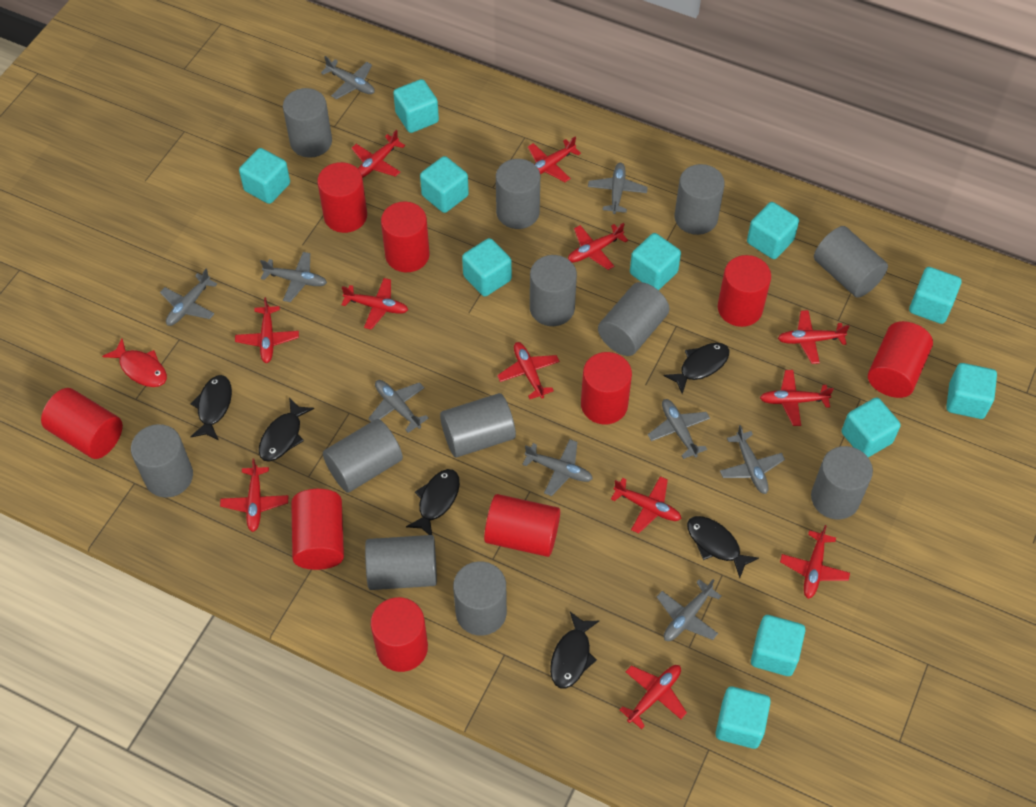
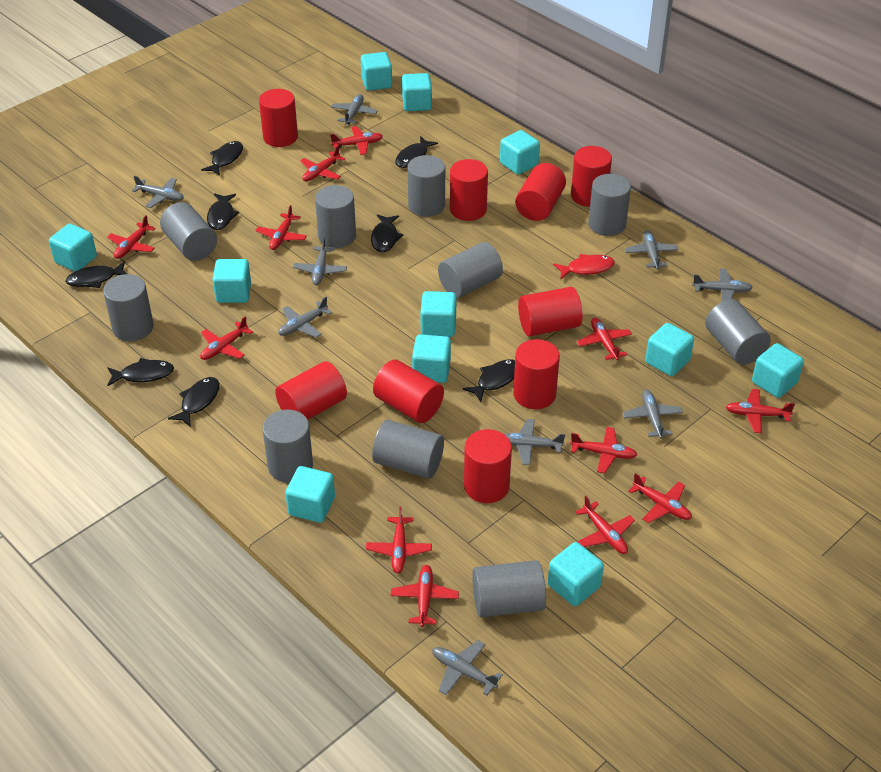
black fish: [190,375,232,440] [259,398,314,462] [406,469,460,535] [550,612,599,689] [664,343,729,394] [687,516,759,578] = 6 -> [65,261,127,288] [107,358,174,386] [168,377,220,427] [201,141,243,176] [207,193,239,230] [371,214,403,252] [395,136,438,168] [462,359,515,402] = 8
grey cylinder: [131,424,193,498] [283,88,332,158] [323,419,403,493] [365,535,437,590] [440,393,516,458] [453,561,507,636] [496,159,540,229] [530,255,577,326] [598,282,669,356] [674,164,725,235] [811,446,873,519] [814,226,888,298] = 12 -> [103,274,154,341] [160,202,217,261] [263,410,313,483] [315,185,356,248] [372,420,444,479] [407,155,445,217] [438,242,503,298] [472,560,546,617] [589,174,631,236] [705,299,771,365] = 10

